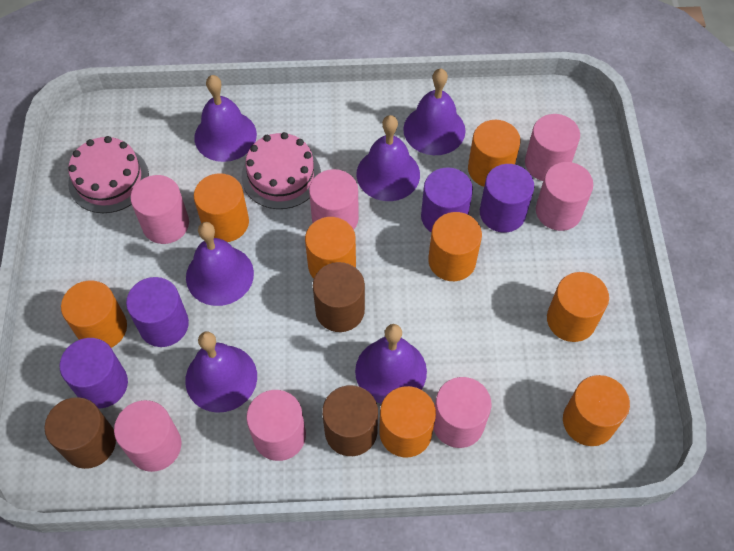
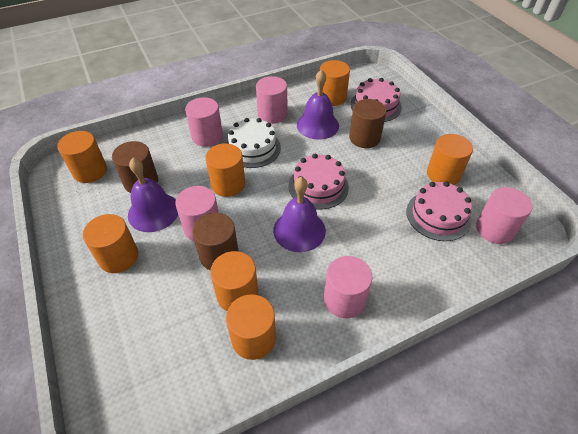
orange cylinder: [61,281,127,348] [194,173,249,242] [305,217,356,279] [379,386,436,457] [428,212,482,281] [468,120,521,187] [547,272,609,342] [563,375,630,446] = 8 -> [57,131,107,183] [83,214,138,273] [205,144,245,197] [210,251,258,311] [226,294,276,360] [320,60,350,106] [427,134,473,185] = 7
pink cake: [68,136,149,213] [242,132,321,209] = 2 -> [289,154,349,210] [350,78,402,122] [406,181,472,241] = 3
pink cylinder: [114,400,181,472] [130,175,189,244] [246,390,306,461] [309,169,359,230] [433,377,491,448] [525,114,580,181] [536,162,593,231] = 7 -> [175,186,219,242] [185,97,223,147] [256,76,287,124] [324,256,372,318] [476,187,533,244] = 5
purple bell: [185,331,257,413] [186,222,254,306] [194,75,257,162] [355,324,427,404] [356,115,420,201] [403,69,466,155] = 6 -> [128,157,178,232] [273,177,326,252] [297,70,339,140] = 3
purple cylinder: [60,338,128,408] [126,277,189,347] [421,167,473,232] [480,164,534,233] = 4 -> none = 0
white cake: none = 0 -> [226,118,281,168] = 1

